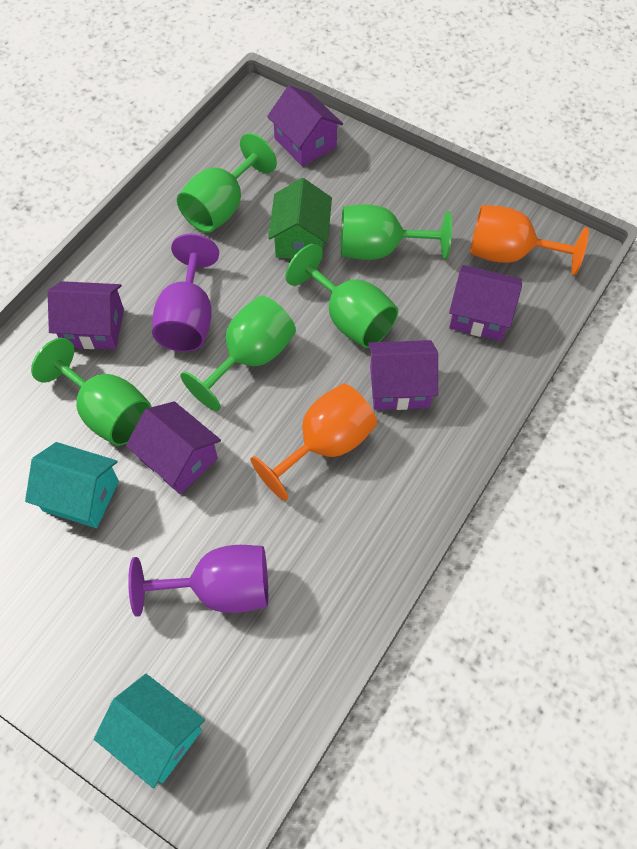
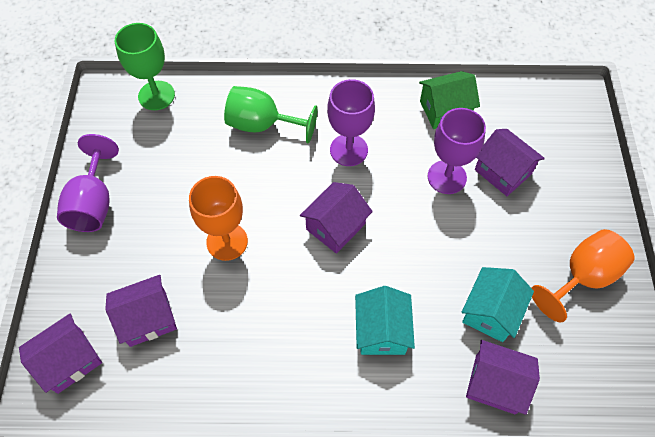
green goblet: [31,338,152,446] [177,133,277,233] [180,296,296,411] [286,243,398,348] [341,204,452,260] = 5 -> [115,23,175,110] [224,86,318,144] = 2
purple goblet: [128,545,268,617] [152,234,219,352] = 2 -> [57,134,119,232] [327,79,375,166] [428,108,486,194] = 3

